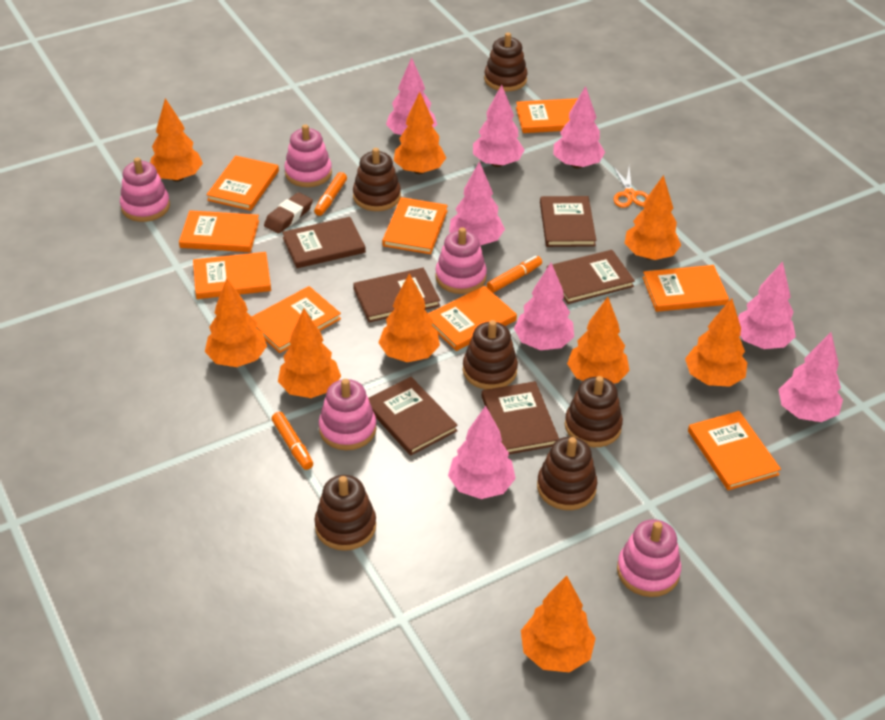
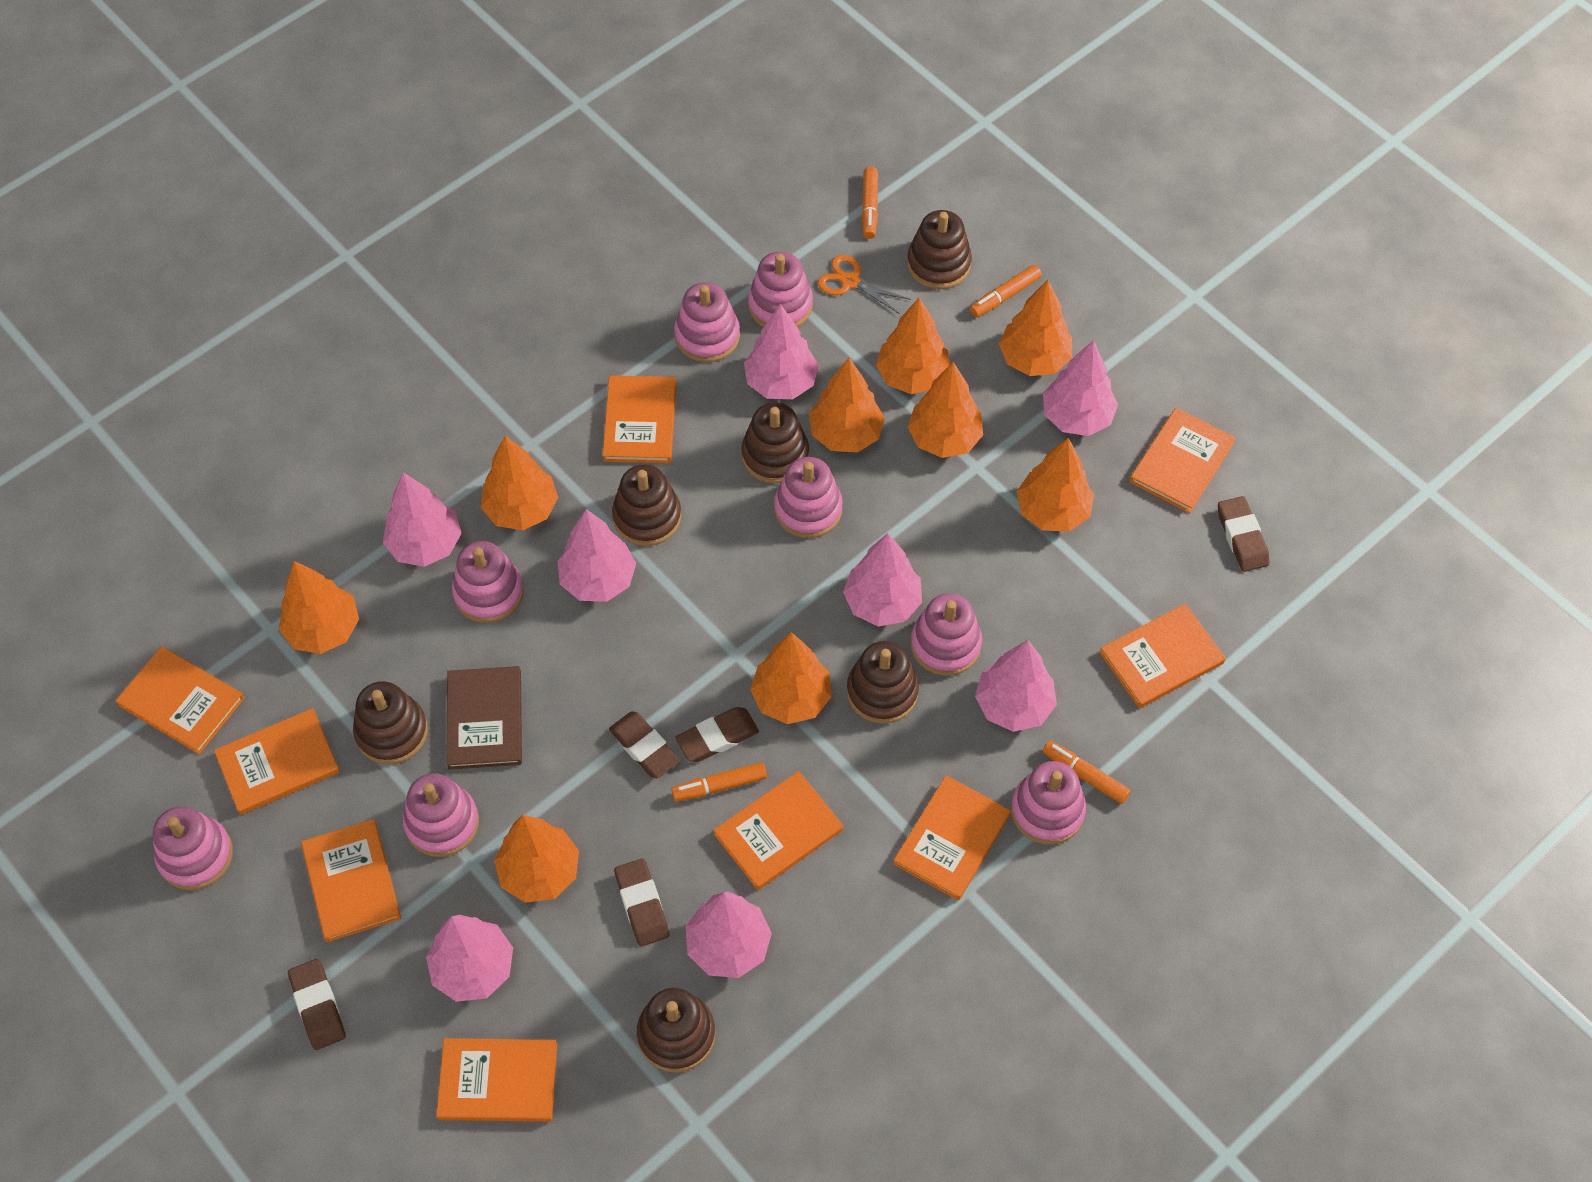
brown book: [282,217,366,268] [353,268,440,322] [368,377,458,456] [482,381,559,454] [540,196,596,247] [547,250,635,304] = 6 -> [446,666,522,770] = 1
brown eraser: [264,192,313,233] = 1 -> [288,959,346,1050] [609,711,680,778] [614,859,669,947] [675,707,759,762] [1218,496,1269,572] = 5
orange marker: [271,412,313,470] [314,172,347,216] [487,256,542,293] = 3 -> [671,762,767,802] [862,167,878,239] [970,265,1042,317] [1043,741,1131,804] = 4
pink stacking toy: [120,157,170,222] [284,124,332,187] [319,379,376,450] [435,227,487,294] [617,519,681,597] = 5 -> [153,806,233,890] [403,773,479,857] [452,541,524,623] [674,282,740,362] [748,251,813,327] [774,457,843,538] [911,593,982,676] [1011,761,1086,845] = 8

